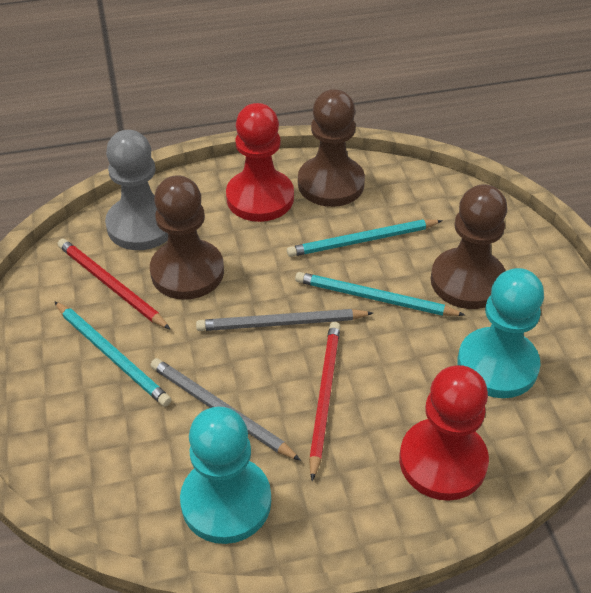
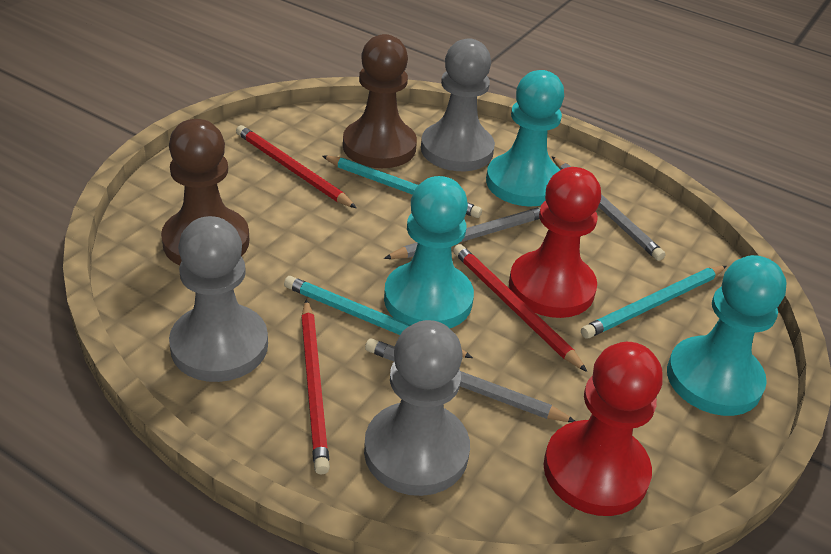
brown pawn: [150,175,224,300] [298,89,365,207] [430,184,507,309] = 3 -> [161,119,250,266] [343,34,417,168] = 2
grey pawn: [105,130,168,250] = 1 -> [169,216,268,382] [364,320,470,496] [421,38,495,171] = 3
grey pencil: [151,358,301,461] [196,309,373,331] = 2 -> [365,339,575,422] [384,207,541,259] [552,157,665,261] = 3
red pencil: [58,239,171,330] [309,322,340,481] = 2 -> [236,125,356,208] [301,299,330,474] [453,244,588,372] = 3
turquoise pawn: [180,407,271,544] [457,268,544,398] = 2 -> [384,176,474,328] [486,70,564,206] [667,255,786,416] = 3

